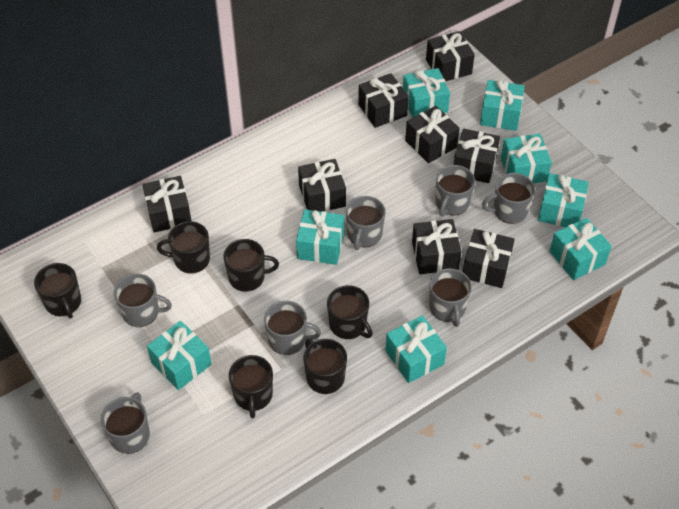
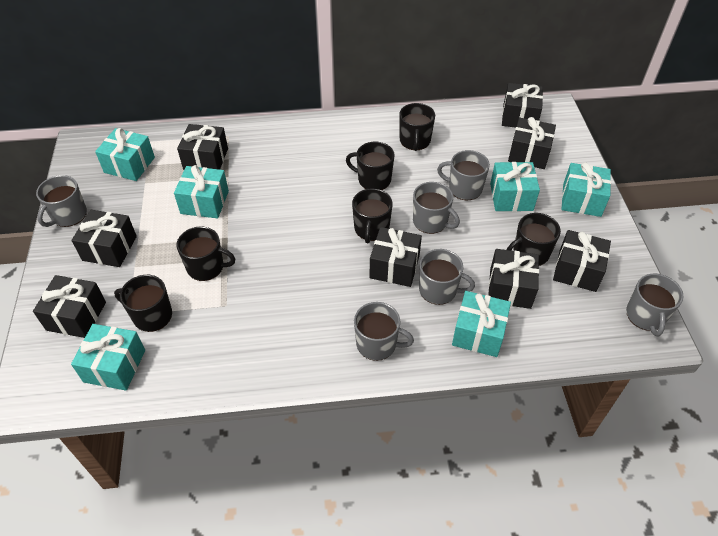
grey mug: [101,392,150,454] [114,274,172,327] [264,301,321,355] [346,196,385,250] [429,268,472,327] [435,165,475,216] [482,173,535,224] = 7 -> [36,175,87,227] [354,302,414,361] [413,182,460,234] [419,249,475,305] [437,150,490,200] [626,274,684,337] = 6
turquoise gift: [147,321,212,390] [296,209,344,265] [385,315,447,383] [403,68,450,118] [480,80,525,131] [501,134,552,183] [538,173,589,227] [549,218,612,280] = 8 -> [71,324,145,391] [95,128,155,181] [174,165,229,218] [452,291,511,357] [490,162,540,211] [561,163,611,217] = 6

